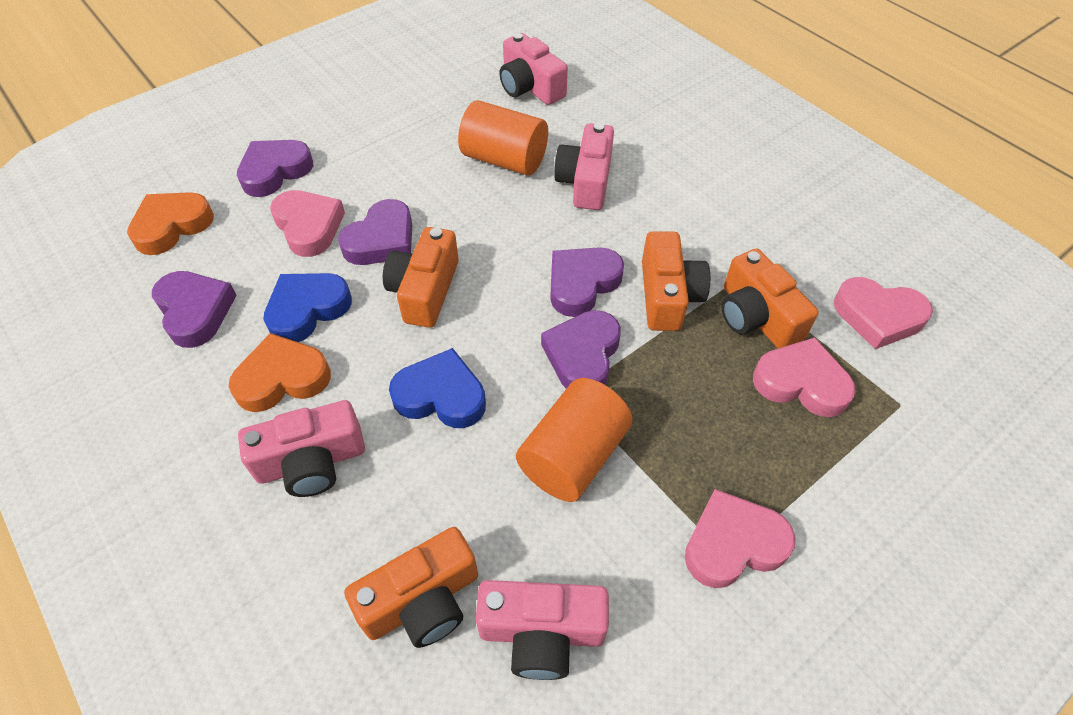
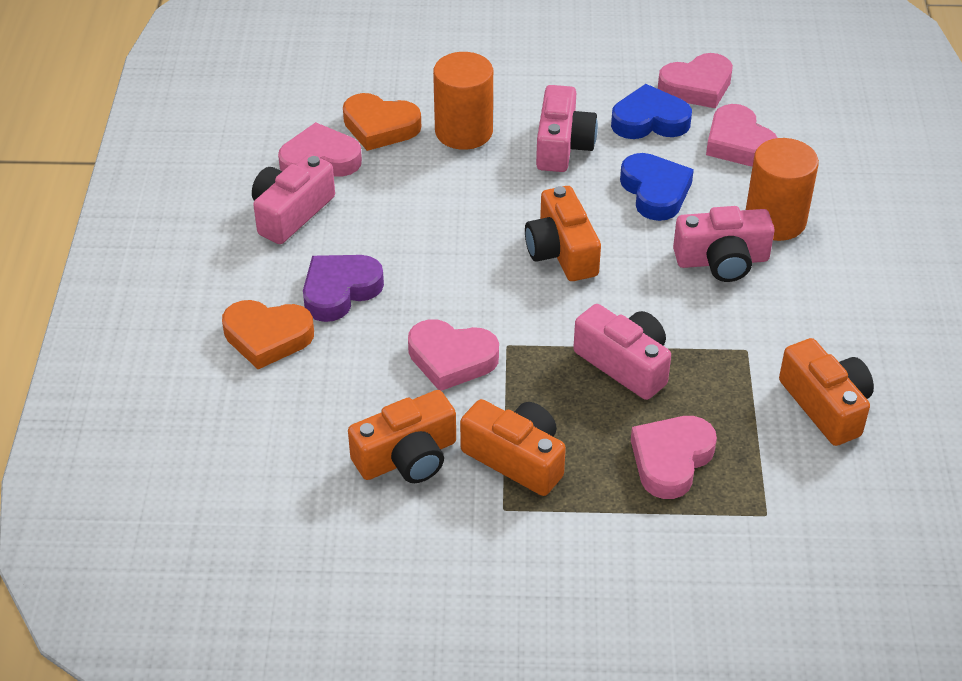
pink heart: [270,190,345,257] [685,489,796,588] [753,337,856,417] [834,277,933,349] = 4 -> [278,122,362,176] [408,319,499,391] [631,416,717,499] [658,53,733,108] [706,104,777,166] = 5
purple heart: [152,271,237,348] [237,140,313,197] [338,199,412,265] [541,310,621,389] [550,247,624,317] = 5 -> [303,255,384,322] = 1

